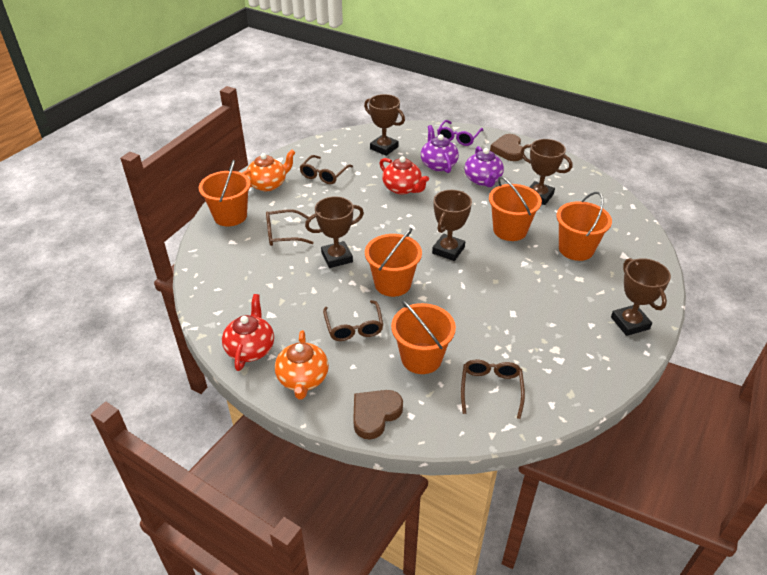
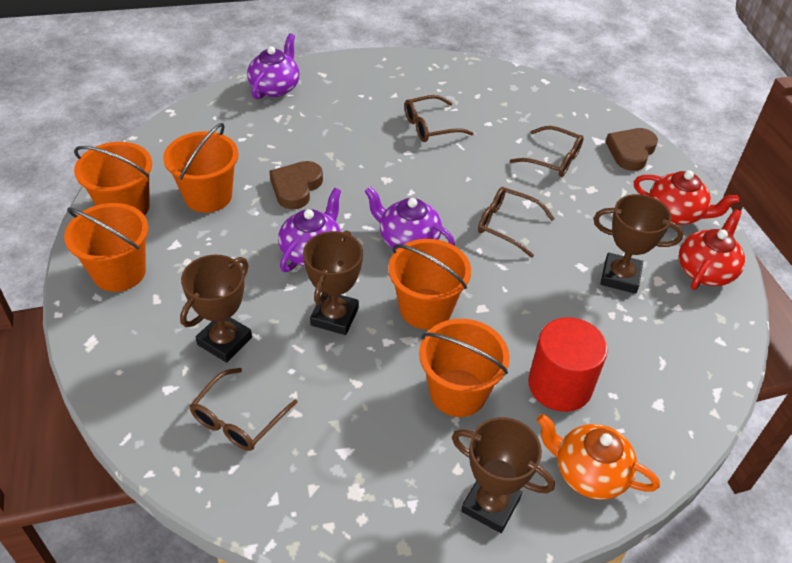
brown trophy: [305,196,364,268] [364,94,405,156] [432,190,472,261] [521,139,573,205] [611,258,671,336] = 5 -> [180,255,252,363] [303,230,363,335] [452,417,555,533] [593,194,683,294] = 4
orange teapot: [243,150,296,191] [275,330,329,400] = 2 -> [537,414,660,500] = 1
purple glasses: [437,120,483,146] = 1 -> none = 0
purple teapot: [421,125,459,173] [464,146,504,187] = 2 -> [247,33,300,99] [278,188,341,272] [365,187,455,250] = 3
red cylinder: none = 0 -> [528,317,608,412] = 1

